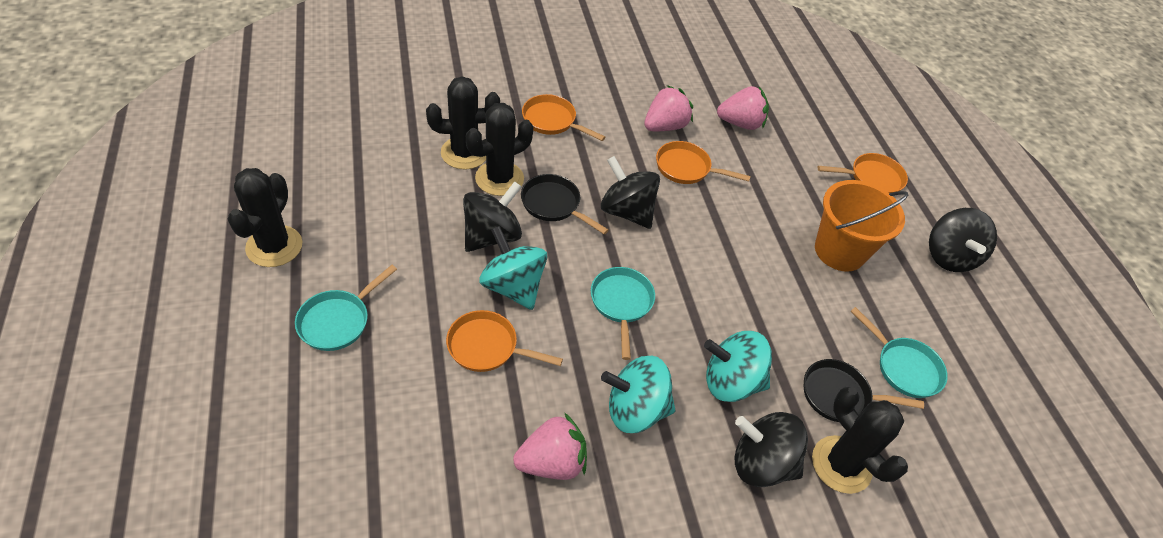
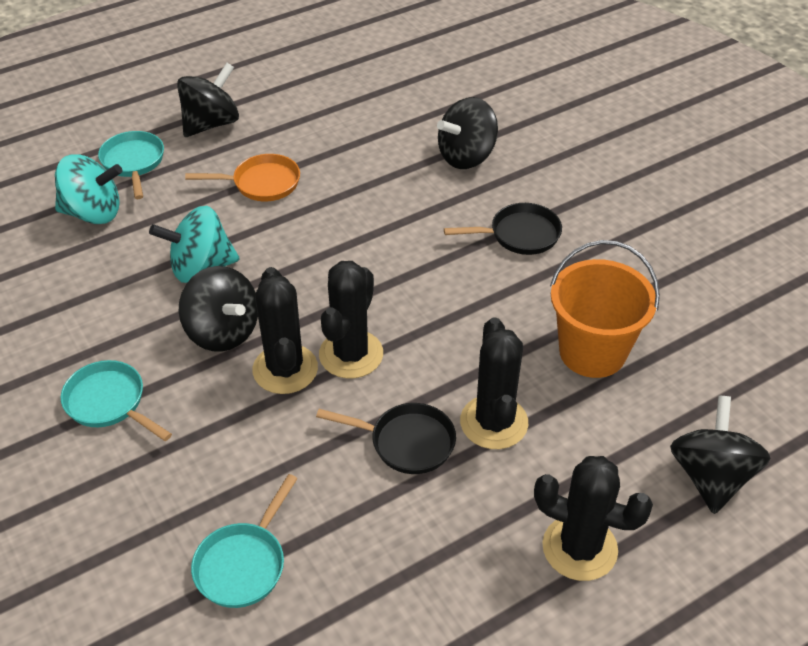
orange pan: [446,310,563,372] [522,94,605,141] [656,141,751,184] [818,153,908,193] = 4 -> [185,154,300,201] = 1
pink strawberry: [513,413,587,480] [644,85,693,131] [717,86,769,130] = 3 -> none = 0
turquoise spinning top: [479,226,547,310] [601,356,675,433] [704,331,772,402] = 3 -> [55,154,123,224] [149,206,240,283] = 2

